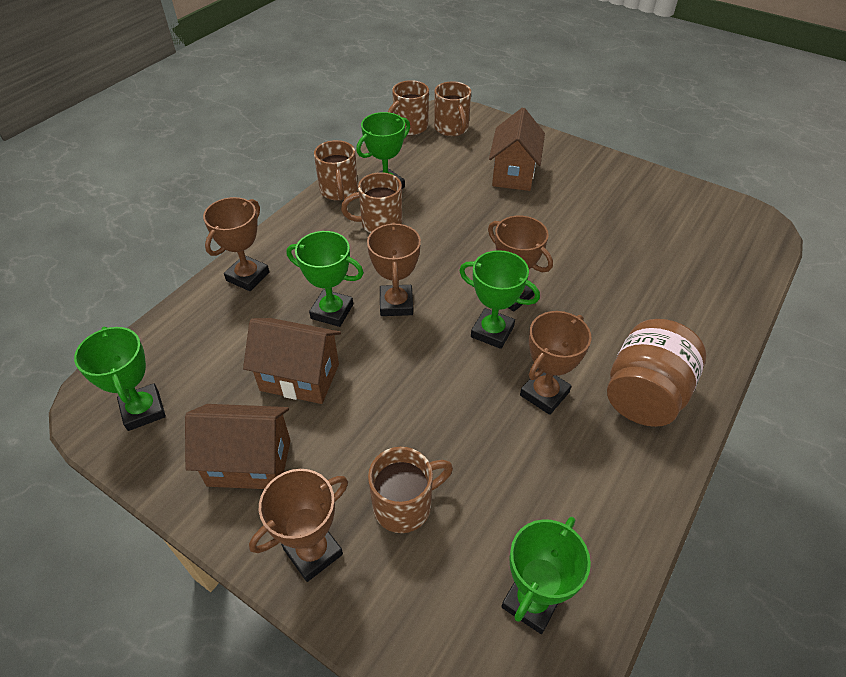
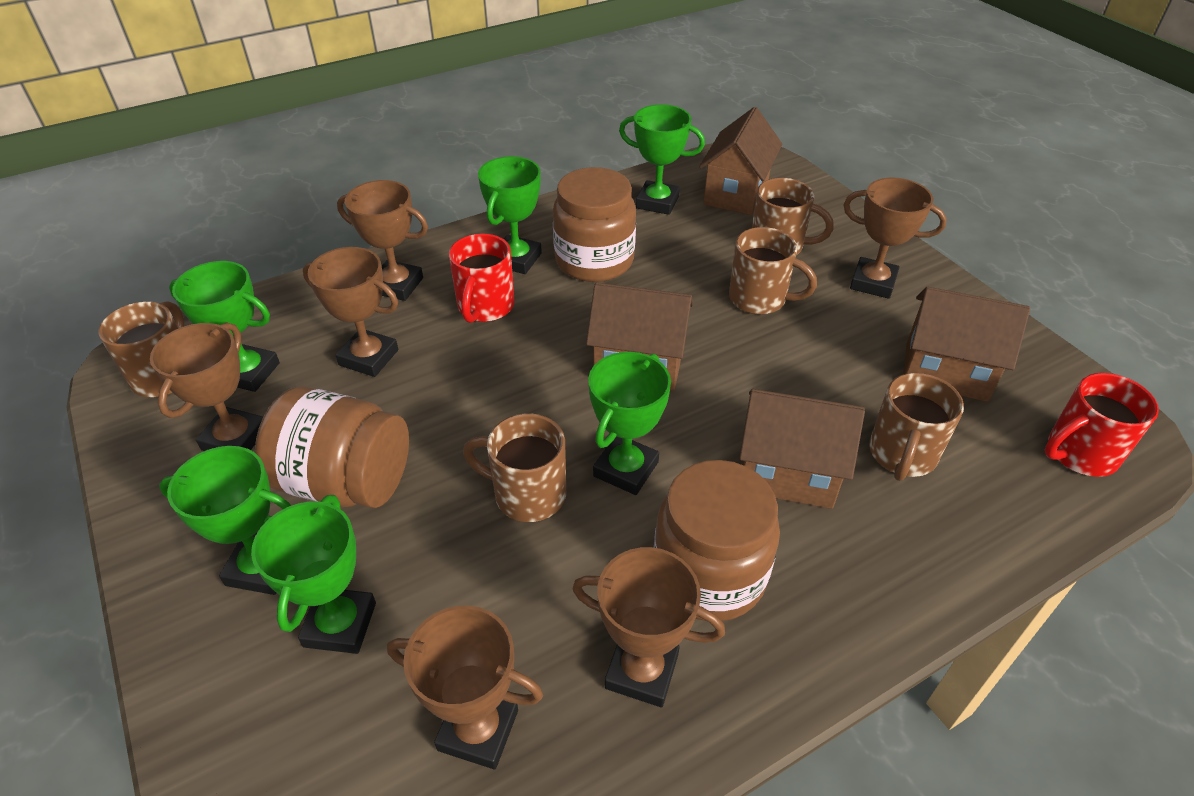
brown house: [185,404,291,489] [243,318,341,404] [489,107,545,191] = 3 -> [586,282,693,391] [699,107,783,215] [739,389,865,509] [903,287,1030,402] = 4
brown jar: [607,319,706,427] = 1 -> [255,386,409,508] [553,167,636,282] [654,460,780,621] = 3
brown trophy: [203,197,269,291] [249,469,348,582] [367,223,421,316] [488,216,553,312] [520,311,591,415] = 5 -> [150,322,263,451] [303,247,398,377] [337,180,428,301] [387,605,543,769] [573,547,725,707] [843,178,947,299] = 6
green trophy: [74,327,166,431] [287,231,364,327] [356,112,410,189] [459,250,540,349] [501,517,591,634] = 5 -> [159,446,291,595] [169,261,280,392] [251,495,376,654] [478,156,542,274] [588,352,671,495] [619,104,705,215] = 6
red mug: none = 0 -> [449,234,515,323] [1045,373,1159,477] = 2

